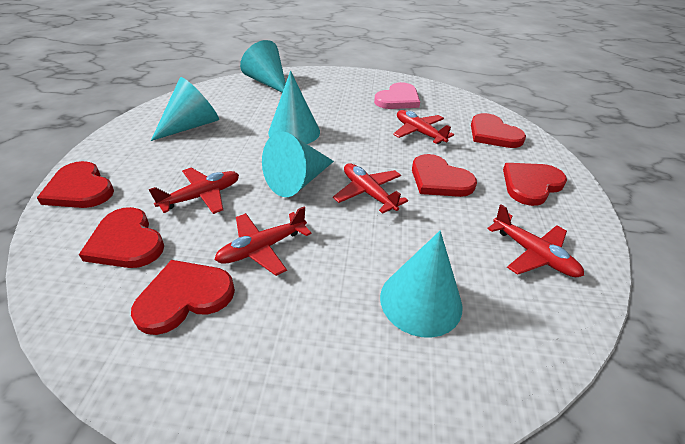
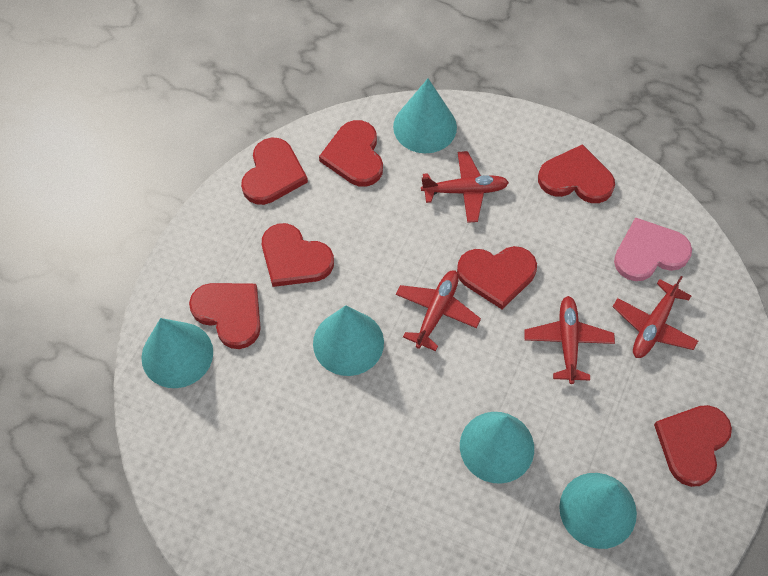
red heart: [37,161,114,208] [79,207,164,268] [131,260,235,335] [412,154,477,197] [471,113,526,148] [503,163,567,206] = 6 -> [189,283,261,349] [241,138,308,205] [262,223,334,287] [319,120,383,187] [457,246,537,309] [538,144,615,203] [654,405,732,487] = 7
red plane: [148,168,239,214] [214,207,311,276] [333,163,408,214] [393,110,454,144] [487,205,584,277] = 5 -> [396,270,481,351] [421,151,509,223] [524,296,615,384] [613,276,698,358] = 4

